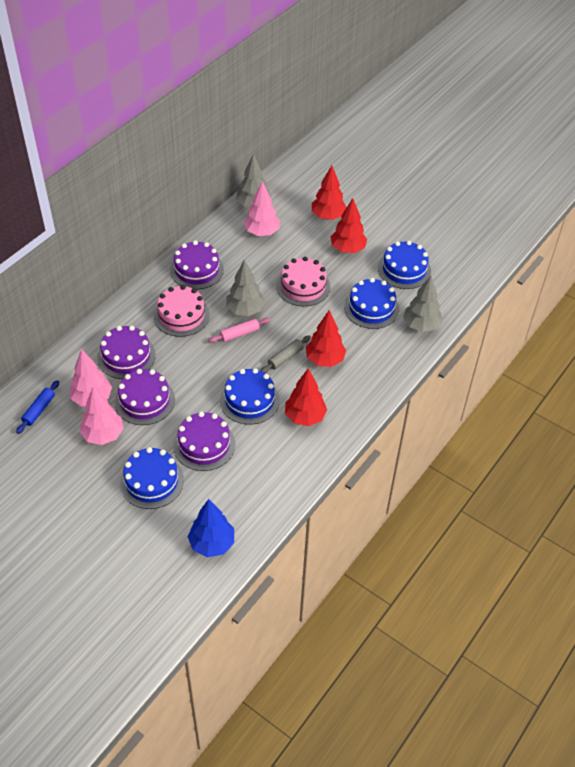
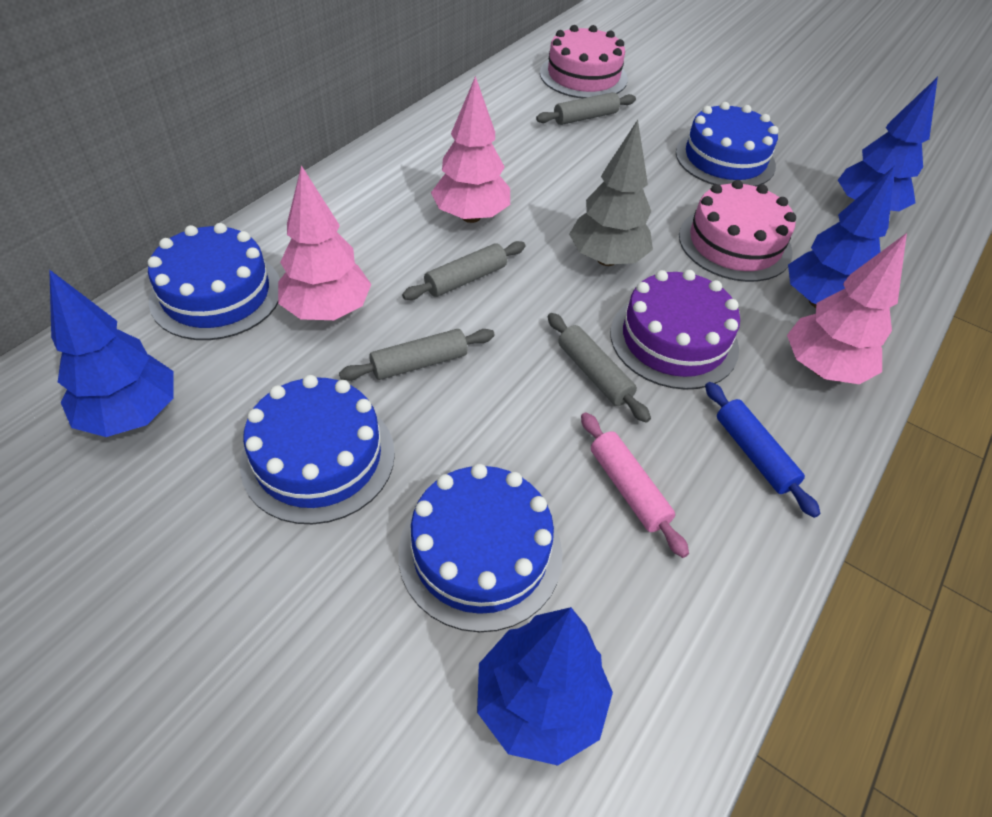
blue tree: [188,499,234,557] = 1 -> [49,269,174,437] [477,607,613,765] [788,166,895,308] [838,77,938,211] = 4
grey rolling pin: [261,335,311,373] = 1 -> [339,329,495,381] [402,241,525,300] [536,92,636,125] [548,313,651,423] = 4
grey tree: [226,259,265,316] [236,154,272,208] [403,276,443,332] = 3 -> [569,120,653,266] = 1
purple cake: [97,326,156,379] [115,369,175,425] [170,240,224,290] [173,411,235,471] = 4 -> [610,270,740,390] = 1
red tree: [285,369,327,426] [306,310,346,367] [312,165,347,220] [331,198,367,253] = 4 -> none = 0

